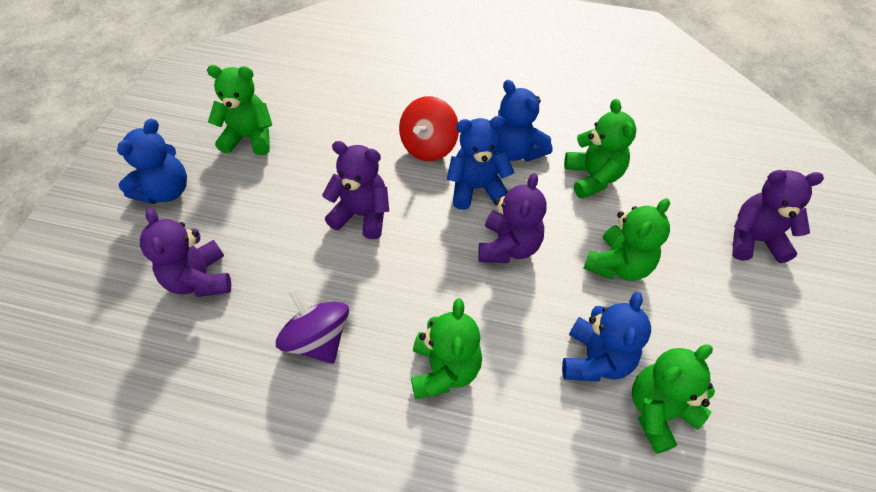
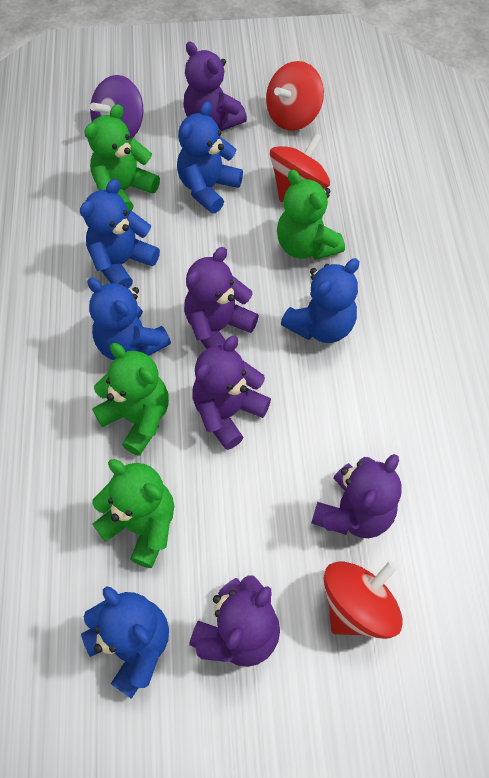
blue teddy bear: [117,119,187,204] [447,116,514,210] [497,80,552,162] [562,292,651,382] = 4 -> [80,179,160,289] [81,586,169,699] [87,277,171,360] [177,101,243,213] [281,258,360,343] = 5
green teddy bear: [207,65,272,156] [411,299,482,399] [564,99,637,199] [583,198,670,281] [632,345,715,454] = 5 -> [84,104,160,211] [92,343,169,456] [92,459,174,568] [277,169,345,260] = 4
purple teddy bear: [140,208,231,297] [322,141,389,239] [478,173,546,263] [732,170,824,263] = 4 -> [183,42,247,131] [184,247,259,349] [189,575,280,667] [192,336,271,450] [311,454,402,538] = 5
red spinning top: [399,96,459,161] = 1 -> [266,61,324,131] [270,133,330,202] [324,561,403,639] = 3

